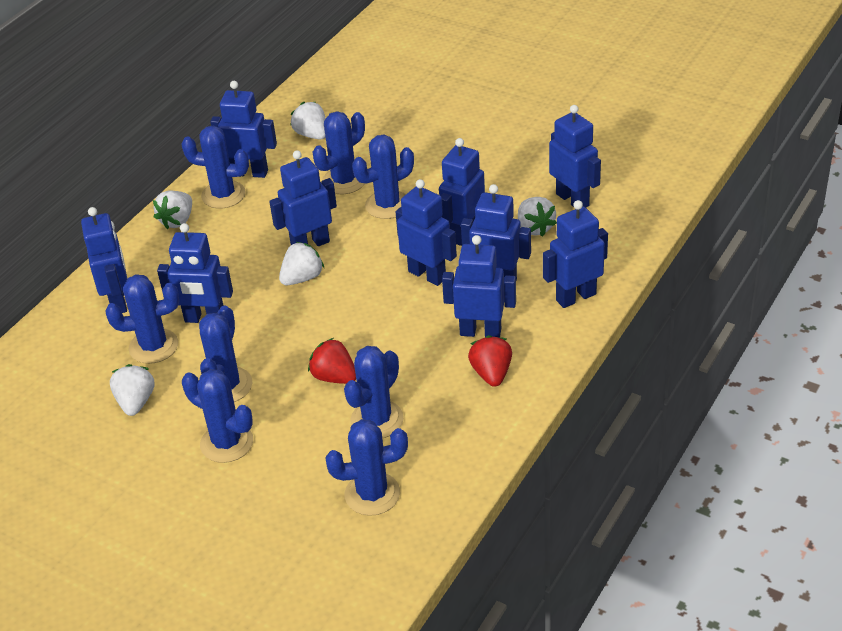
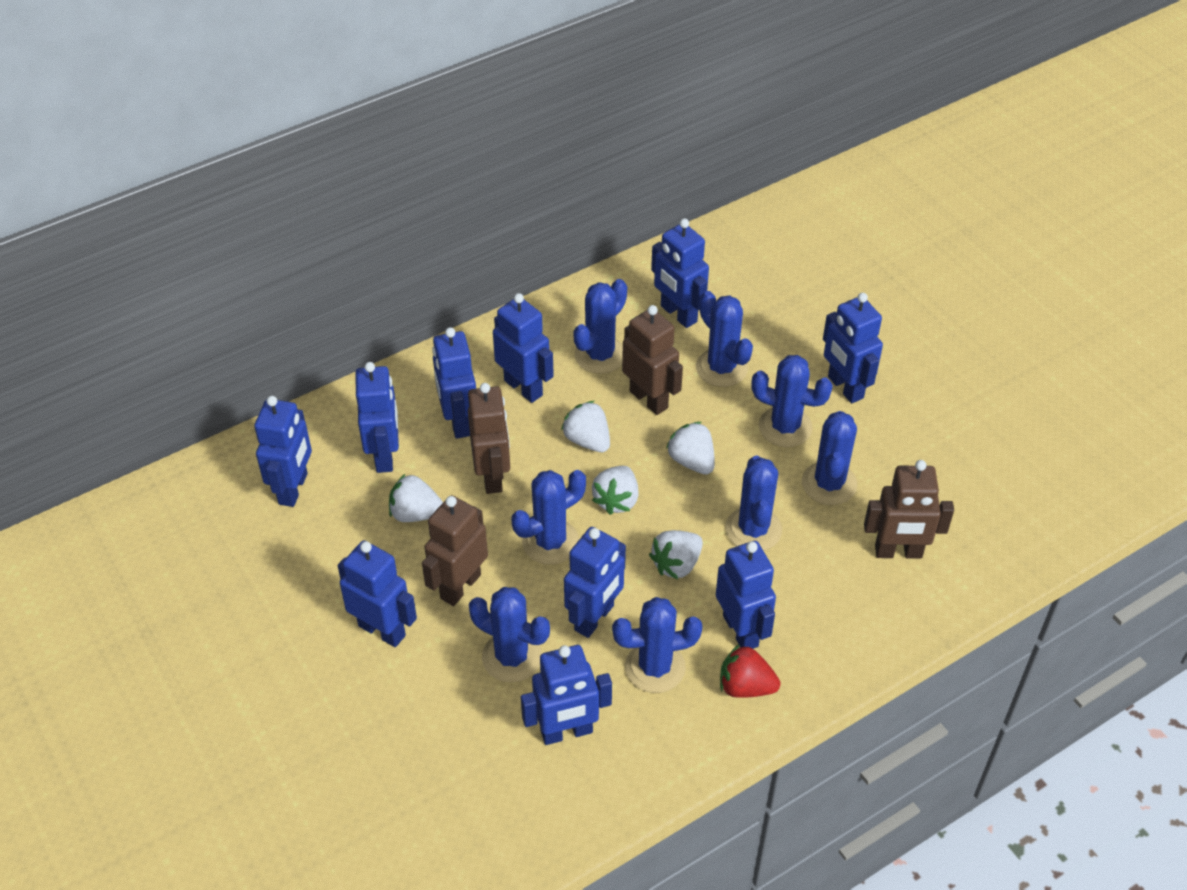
brown robot: none = 0 -> [422,495,488,606] [468,383,510,494] [622,305,683,415] [864,460,954,559] = 4
red strawberry: [308,338,356,384] [468,335,512,387] = 2 -> [720,644,780,698] = 1

